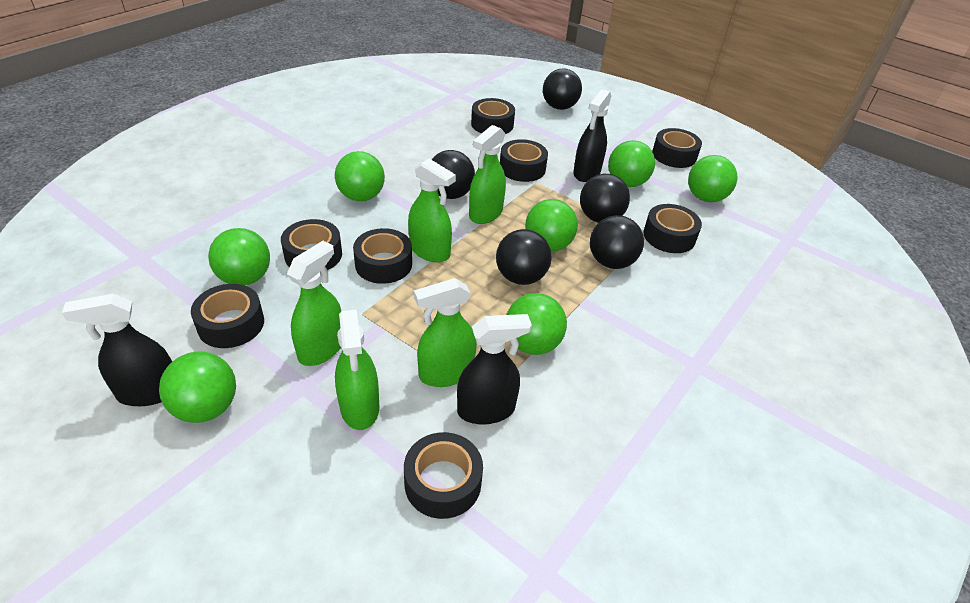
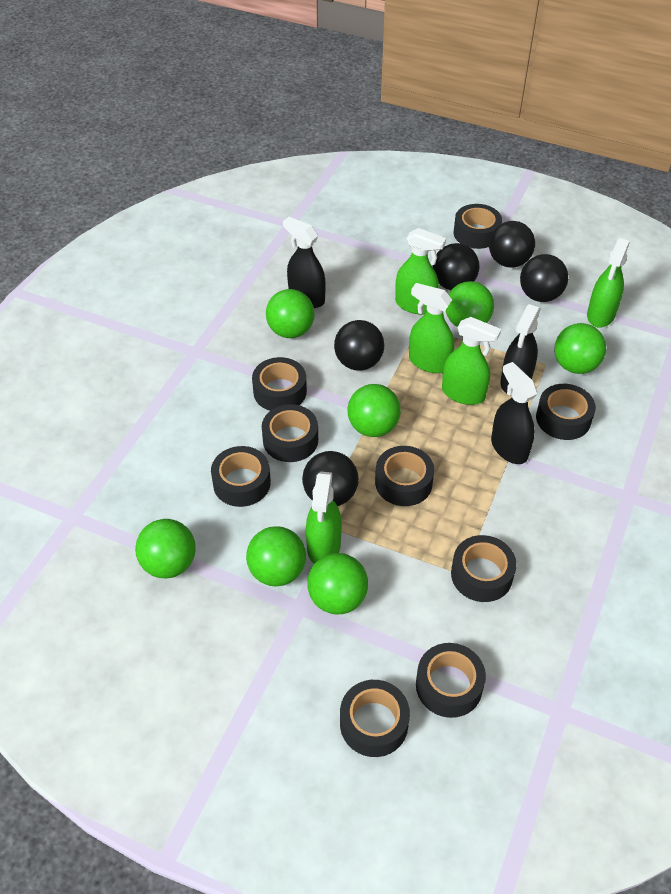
black tape: [191,284,264,348] [281,219,342,273] [353,228,412,284] [404,432,483,519] [471,98,515,134] [500,139,548,182] [643,204,702,253] [652,128,702,168] = 8 -> [211,446,271,507] [252,357,307,411] [262,404,318,462] [340,680,410,757] [375,446,434,506] [416,643,486,718] [451,535,517,602] [454,204,502,249] [536,384,596,440] = 9

